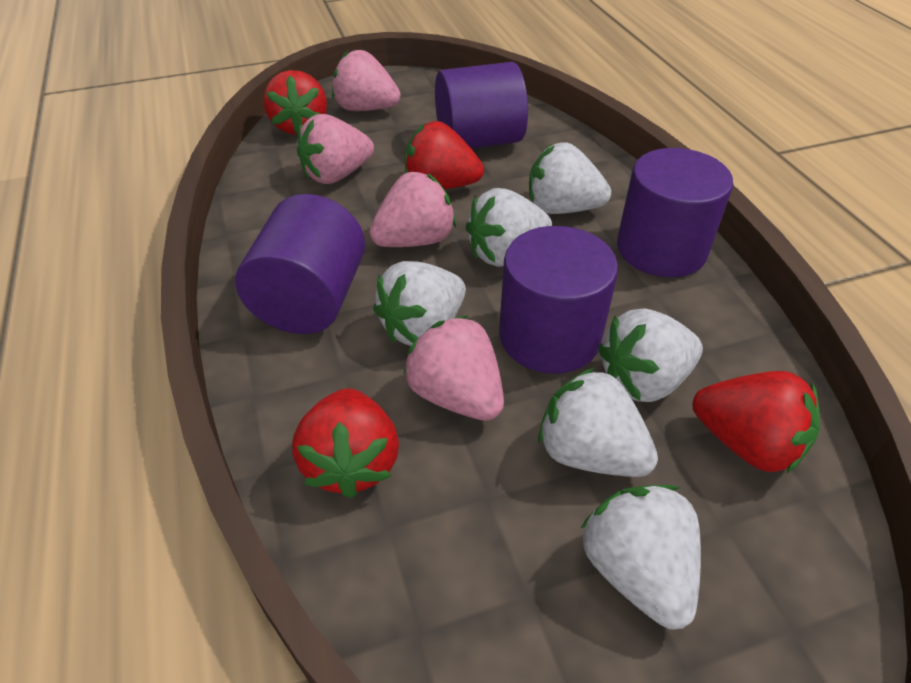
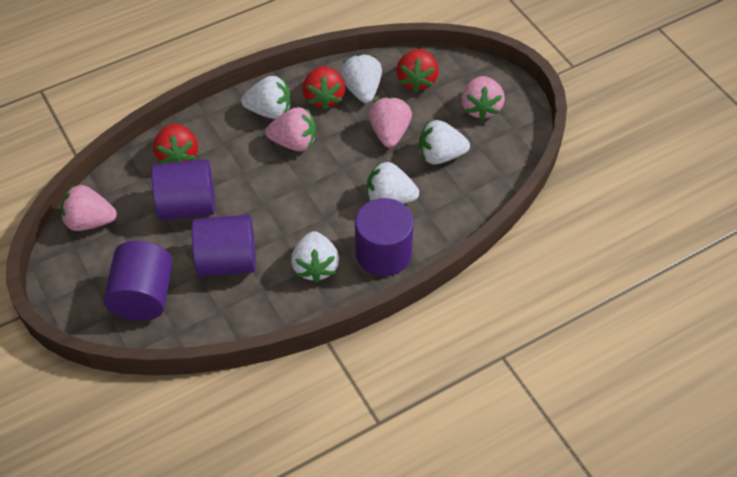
red strawberry: [264,70,327,135] [292,388,399,498] [405,121,484,189] [692,371,820,474] = 4 -> [153,123,198,164] [303,66,345,110] [396,49,439,92] = 3
white strawberry: [373,261,466,346] [466,188,552,267] [529,142,611,214] [538,368,658,477] [581,485,701,630] [598,308,703,402] = 6 -> [241,76,291,119] [291,231,339,283] [340,54,382,103] [367,161,419,204] [419,120,470,164] = 5

